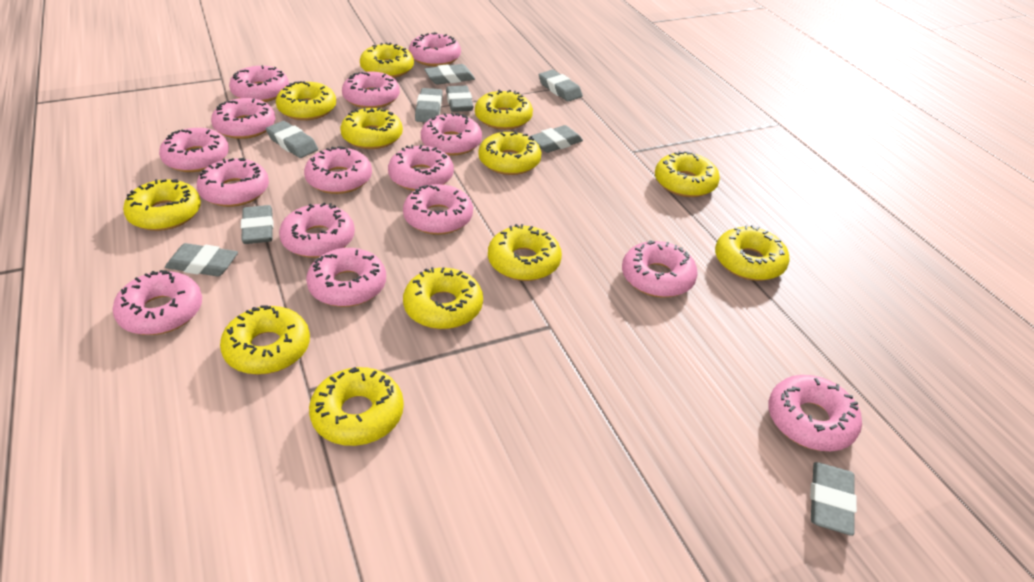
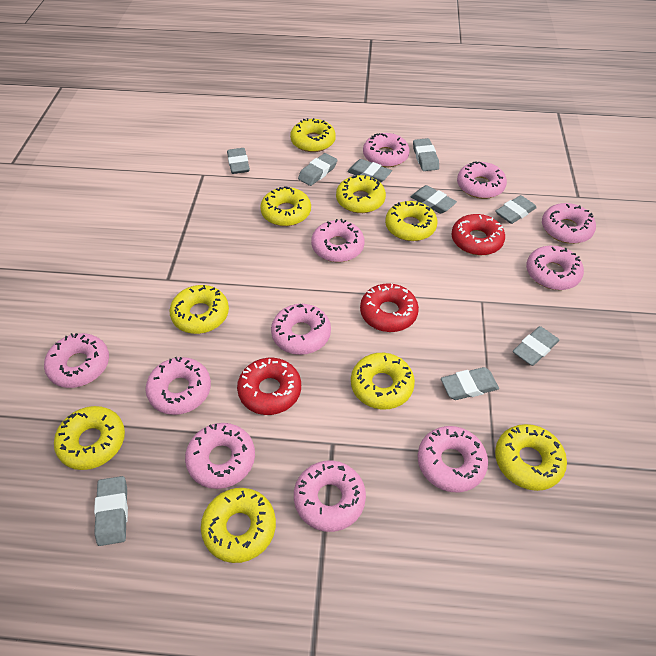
pink donut: [113,270,202,335] [159,128,229,172] [197,158,269,207] [211,98,275,139] [229,65,289,102] [279,203,355,258] [304,146,372,194] [306,248,386,307] [342,72,400,108] [388,145,454,191] [403,184,473,235] [409,32,461,66] [421,113,482,156] [622,240,698,298] [768,375,862,451] = 15 -> [44,333,109,388] [146,357,211,415] [185,423,255,489] [271,304,331,355] [294,461,366,532] [311,219,365,262] [363,133,410,167] [418,426,488,493] [457,161,507,199] [526,246,584,290] [542,203,596,244] = 11
red donut: none = 0 -> [237,358,301,415] [360,283,419,332] [451,214,505,255] = 3
yellow donut: [123,179,201,231] [220,305,310,375] [276,81,336,120] [309,367,404,446] [340,107,403,149] [360,42,414,78] [403,267,483,329] [475,90,533,130] [478,131,542,175] [488,224,562,281] [655,151,720,197] [715,225,790,281] = 12 -> [54,406,125,470] [170,285,229,334] [201,488,276,563] [260,186,311,226] [290,118,336,152] [336,175,386,213] [351,353,415,409] [385,201,437,241] [495,424,567,491] = 9

